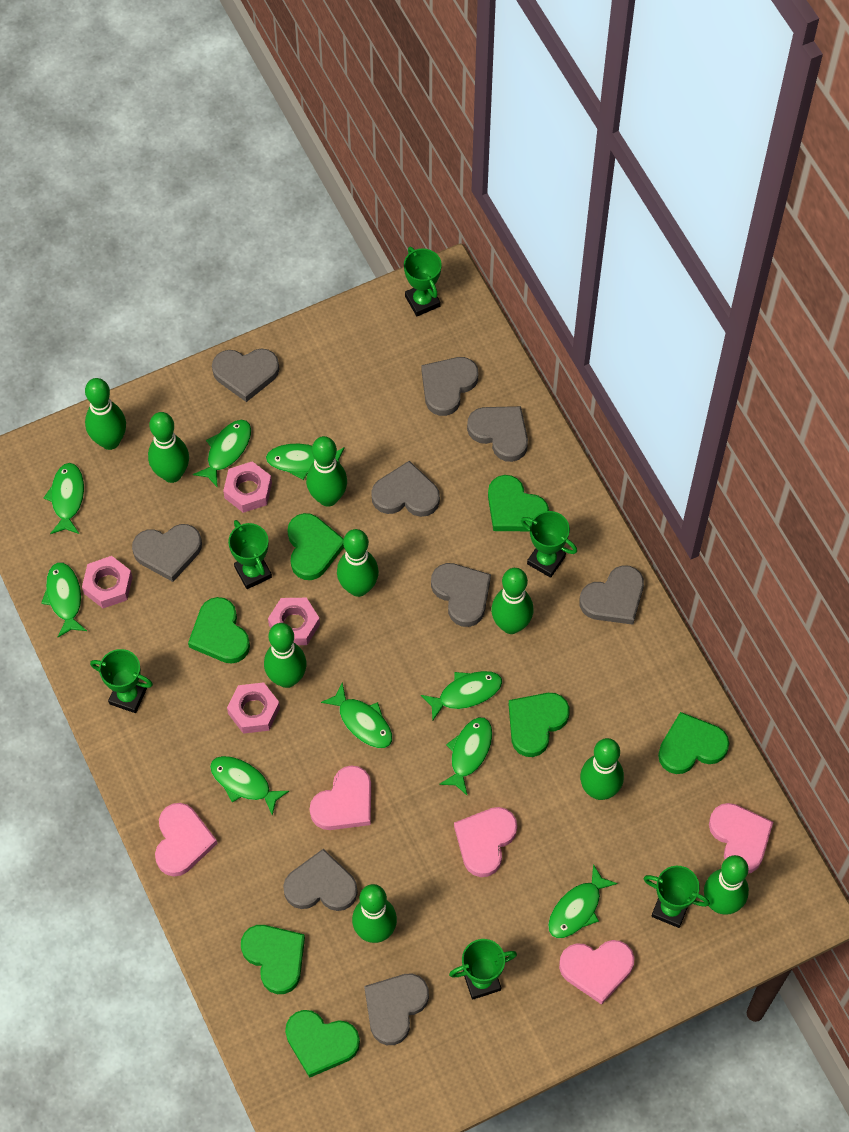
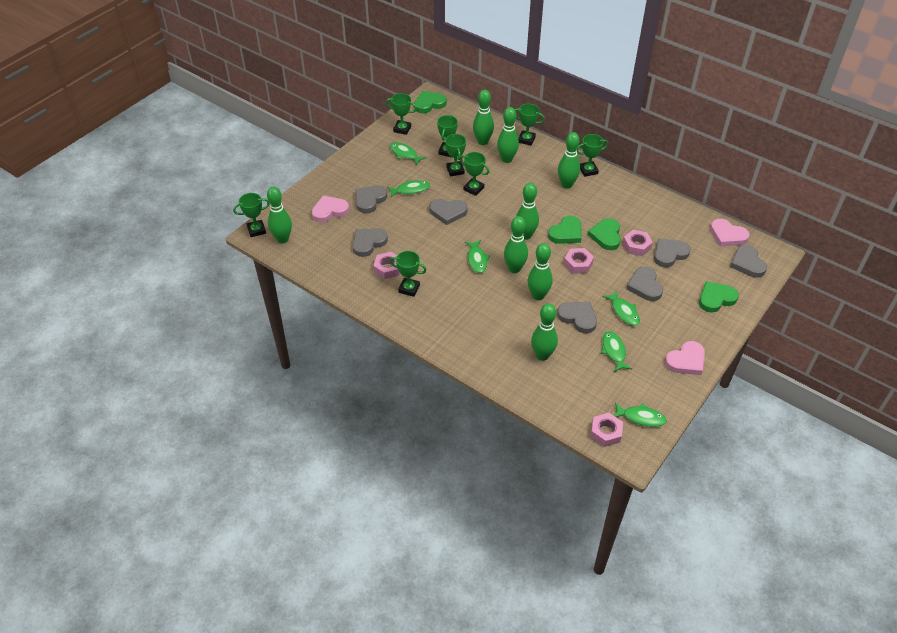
green bowling pin: [85,378,126,450] [148,412,189,483] [264,623,307,688] [306,436,347,507] [337,529,379,597] [352,884,397,943] [491,568,534,634] [580,738,624,800] [704,855,749,915] = 9 -> [267,187,292,244] [473,89,494,145] [497,107,519,163] [504,216,528,273] [516,183,539,240] [528,243,553,300] [531,303,558,361] [558,132,580,189] = 8
green fish: [41,562,87,637] [44,463,84,534] [193,420,251,488] [210,756,289,816] [266,444,345,480] [321,683,392,748] [421,671,502,721] [439,717,492,796] [548,864,618,938] = 9 -> [387,180,430,197] [390,142,427,165] [465,240,490,273] [601,331,632,372] [602,291,640,326] [614,402,667,427] = 6
green heart: [188,597,250,664] [241,925,305,994] [285,1010,360,1078] [287,513,344,580] [488,475,549,531] [508,693,570,757] [658,712,729,774] = 7 -> [414,91,447,113] [548,216,582,244] [588,218,621,250] [699,281,739,313] = 4
green trophy: [90,649,153,713] [228,520,272,589] [404,247,442,316] [449,939,517,1000] [521,511,577,578] [643,866,710,928] = 6 -> [233,193,270,237] [386,93,417,135] [390,251,427,297] [437,115,458,157] [445,134,466,176] [460,152,489,196] [515,104,545,146] [577,134,608,177] = 8
grey heart: [132,524,202,582] [212,348,279,402] [283,849,358,911] [364,974,429,1045] [371,461,440,517] [421,357,478,416] [431,563,491,627] [467,406,528,462] [579,565,644,625] = 9 -> [353,228,388,257] [355,185,387,213] [429,199,468,225] [557,302,597,333] [626,267,663,301] [654,238,691,267] [730,245,767,278] = 7
pink heart: [155,803,218,877] [310,765,371,830] [454,807,517,877] [559,940,635,1005] [709,803,773,874] = 5 -> [312,195,349,223] [665,341,705,375] [710,219,750,246] = 3

